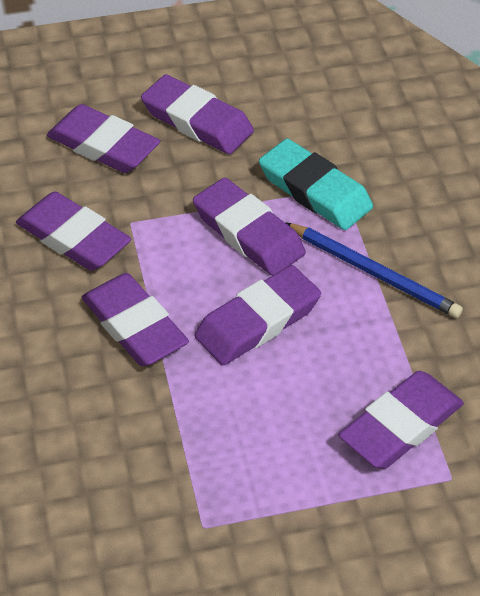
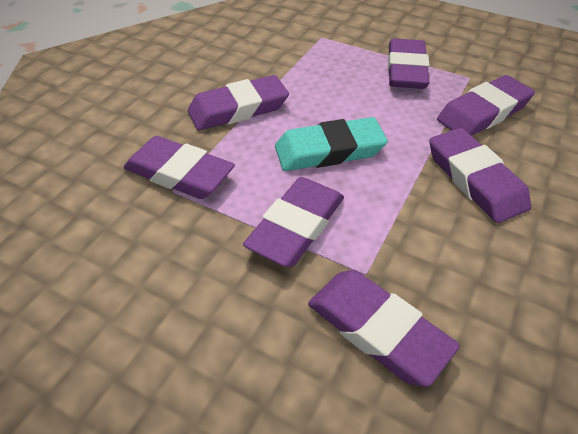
blue pencil: [285,222,463,318] = 1 -> none = 0

